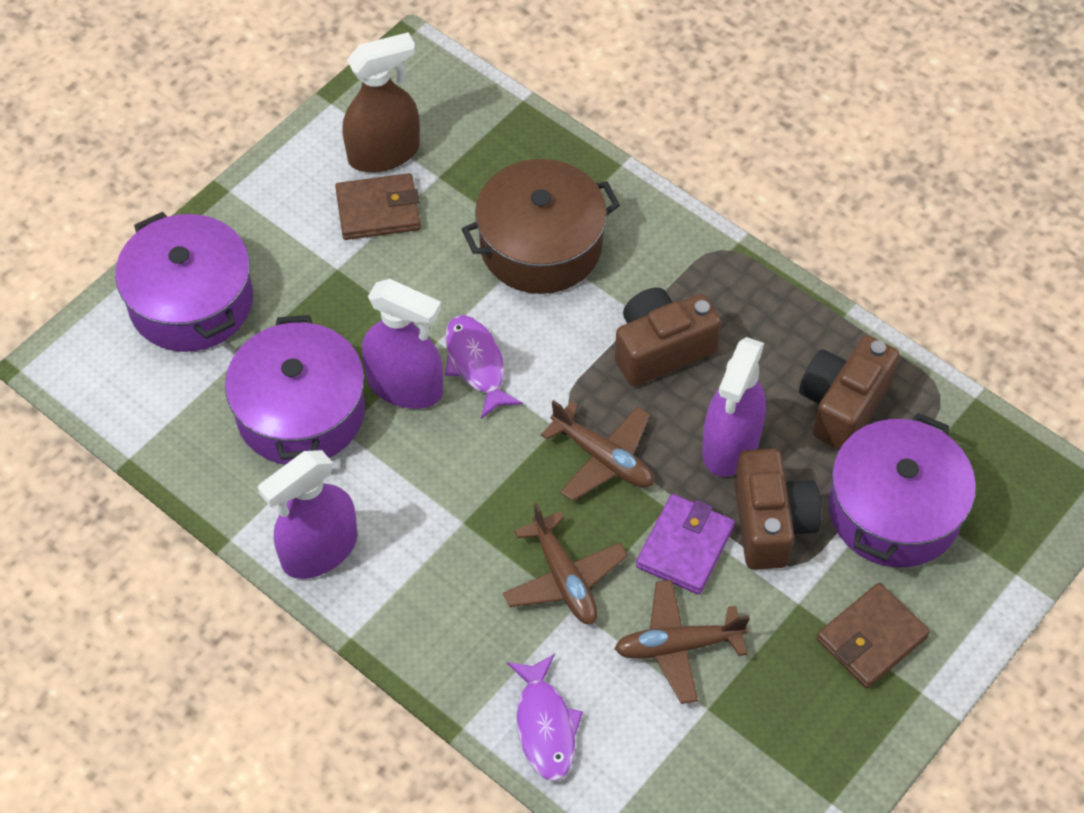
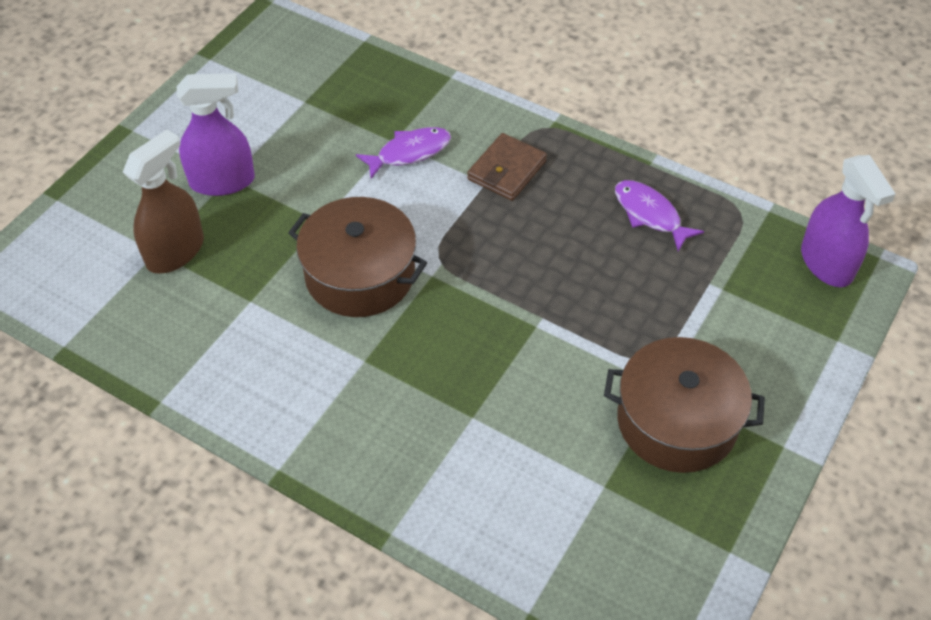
brown camera: [615,287,721,386] [734,449,821,570] [799,335,899,449] = 3 -> none = 0
brown plane: [503,503,628,624] [541,400,654,501] [615,580,750,704] = 3 -> none = 0
brown pot: [462,159,620,294] = 1 -> [288,197,427,317] [604,337,765,473] = 2
brown wallet: [335,173,421,240] [816,583,930,688] = 2 -> [467,133,547,201] = 1
purple pot: [115,212,253,352] [225,315,365,465] [828,413,976,567] = 3 -> none = 0
purple spray bottle: [258,450,358,579] [362,279,443,409] [702,337,766,477] = 3 -> [177,73,255,196] [801,155,896,287] = 2
purple wallet: [636,494,735,594] = 1 -> none = 0

